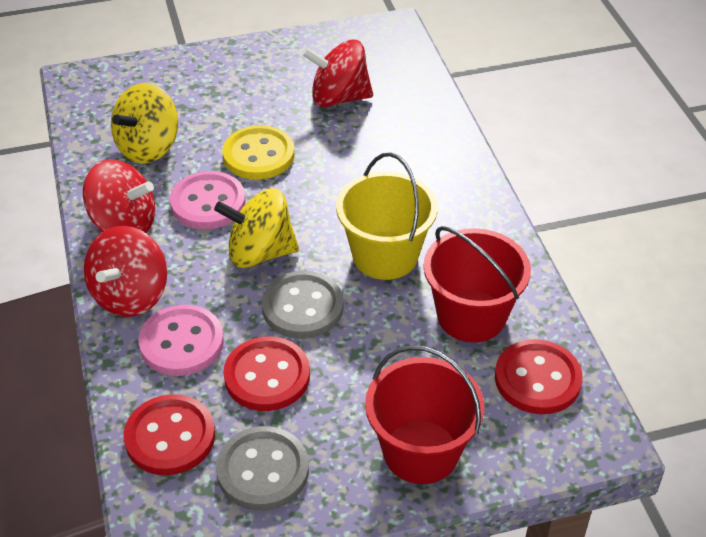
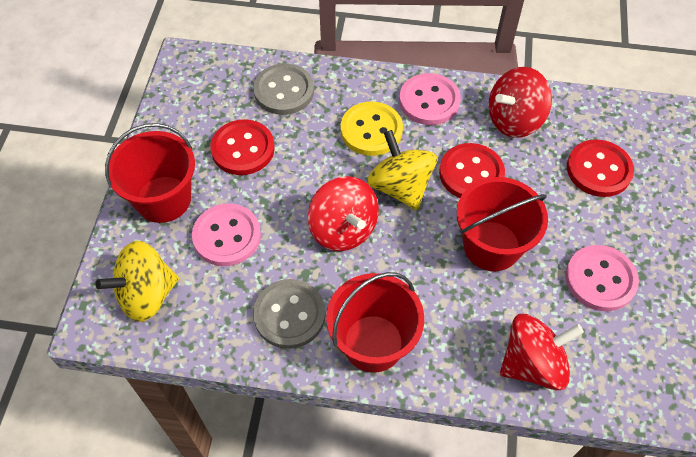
pink button: [139,304,224,376] [170,171,246,229] = 2 -> [192,203,261,266] [399,73,461,125] [565,245,639,311] = 3
red bucket: [365,345,484,484] [423,226,531,343] = 2 -> [105,123,195,223] [326,272,424,373] [457,177,548,271] = 3
yellow bucket: [336,153,438,280] = 1 -> none = 0

